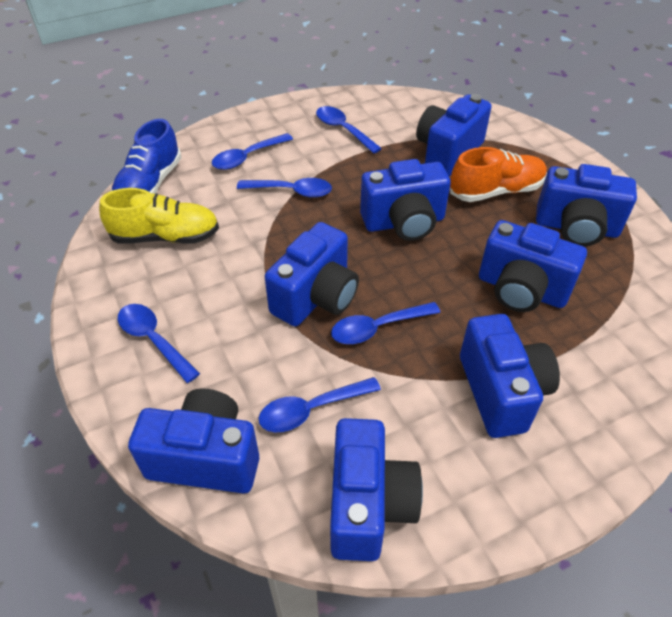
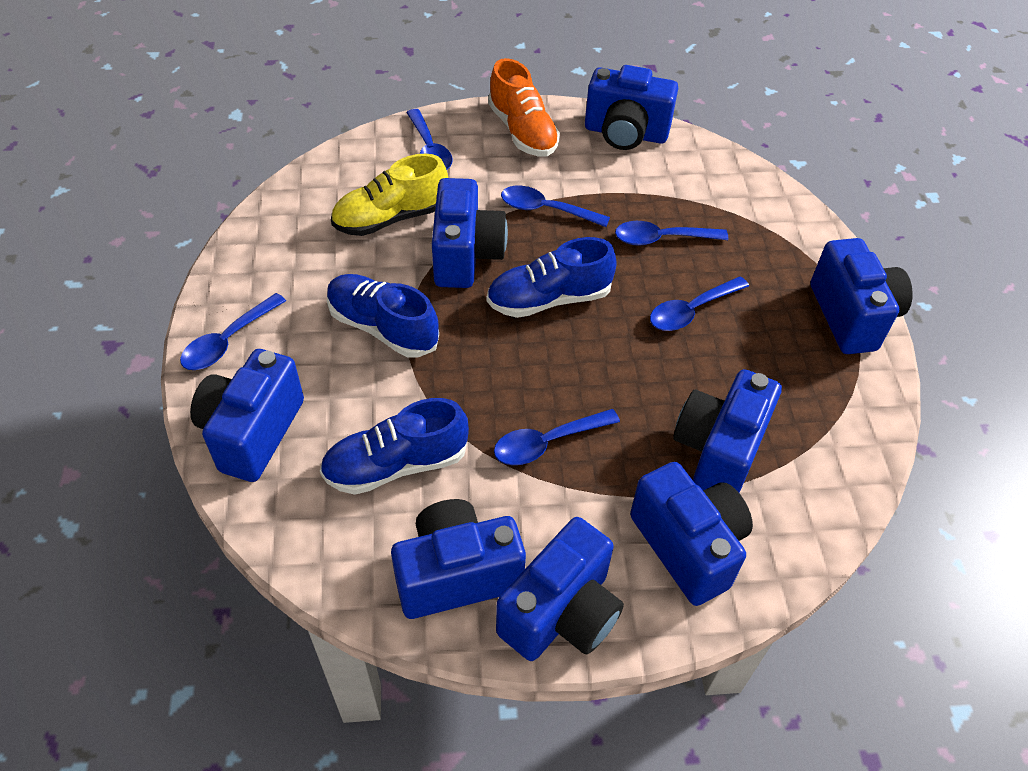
blue shoe: [111,119,182,194] = 1 -> [320,398,469,495] [327,274,439,358] [487,237,617,318] = 3

